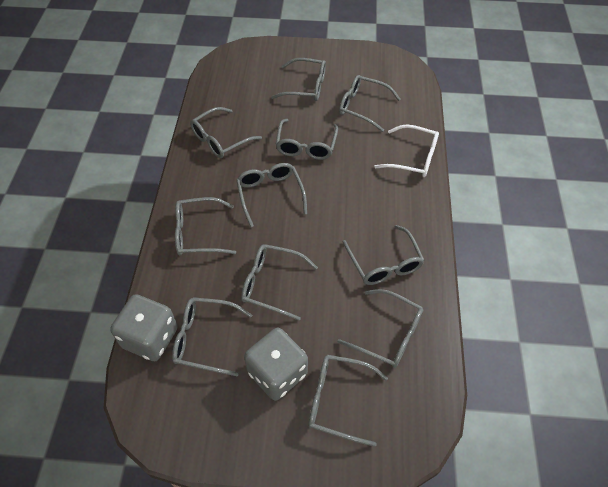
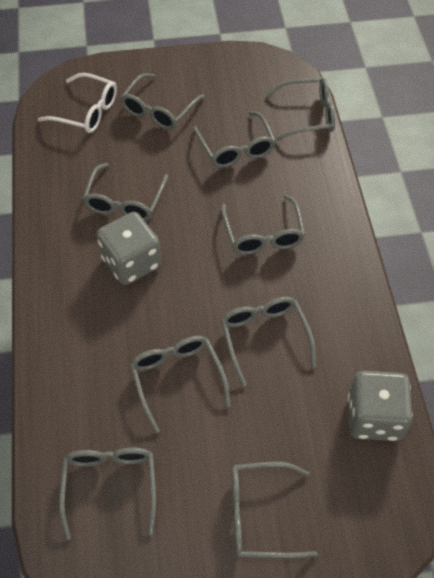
grey glasses: [172,297,252,376] [175,197,236,255] [190,107,262,158] [236,163,307,227] [241,244,318,321] [271,58,326,101] [276,119,338,160] [308,355,388,447] [337,289,424,368] [339,75,401,132] [343,225,424,285] = 11 -> [59,448,156,540] [82,163,168,221] [120,73,205,130] [130,336,231,433] [193,111,276,168] [221,195,305,255] [221,297,316,387] [231,462,318,558] [266,78,335,141] = 9

